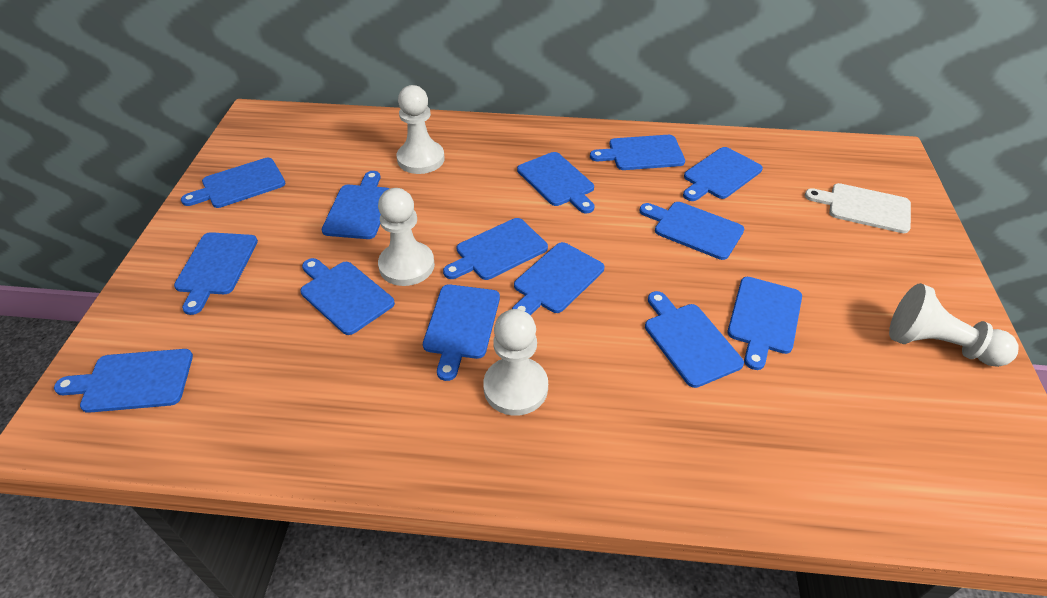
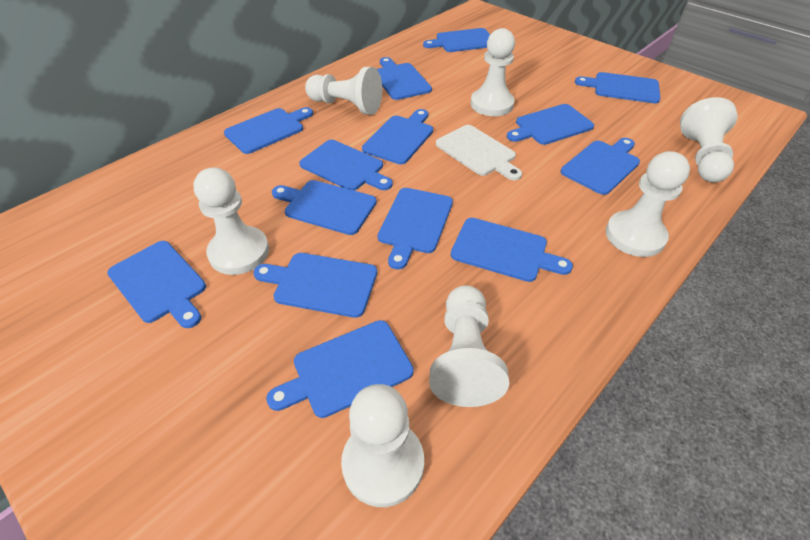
white pawn: [378,188,435,286] [397,85,445,174] [483,309,548,416] [889,283,1019,367] = 4 -> [193,167,269,275] [305,67,382,115] [341,384,424,507] [429,285,509,407] [470,28,515,116] [606,151,690,257] [680,97,737,182] = 7

